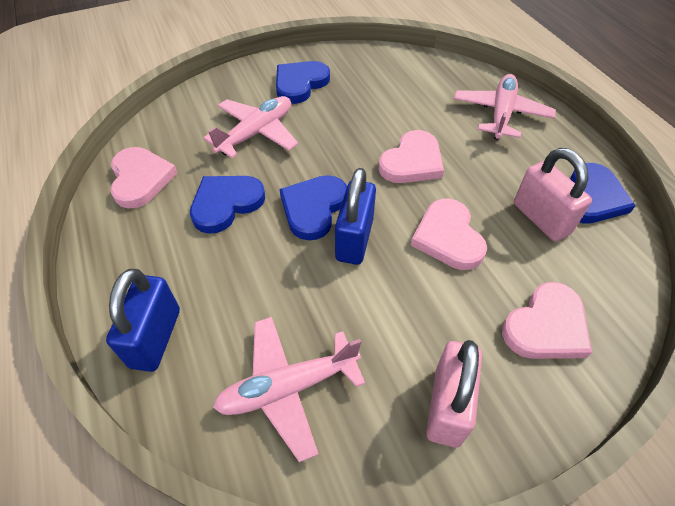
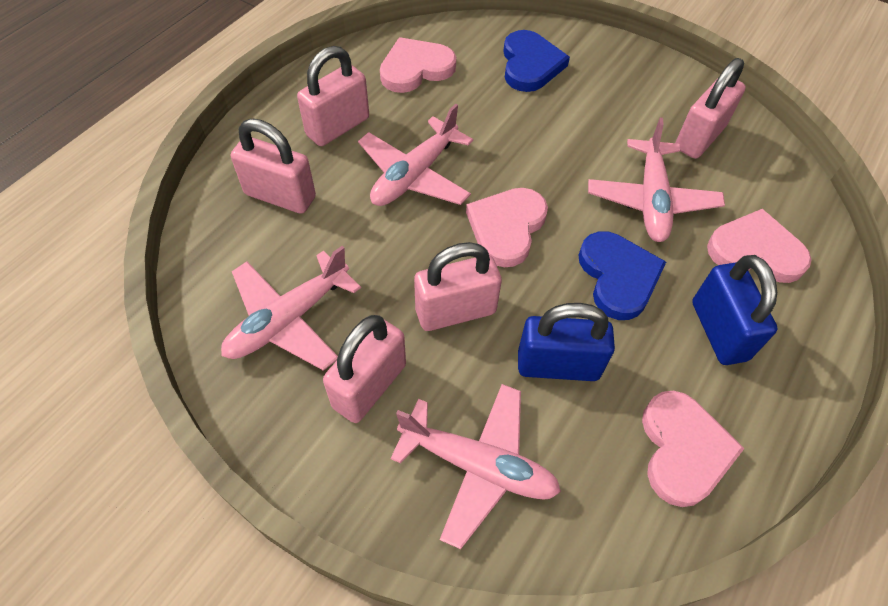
blue heart: [190,176,265,234] [276,61,330,104] [280,175,347,240] [570,163,636,224] = 4 -> [503,30,570,92] [579,231,666,320] = 2
pink padlock: [426,340,482,448] [514,148,592,242] = 2 -> [231,119,316,214] [297,46,369,146] [323,315,406,423] [414,242,502,331] [675,58,746,159] = 5
pink plane: [203,96,298,158] [213,317,365,462] [454,74,556,140] = 3 -> [221,246,361,371] [358,104,473,206] [391,384,561,549] [588,118,725,242] = 4

